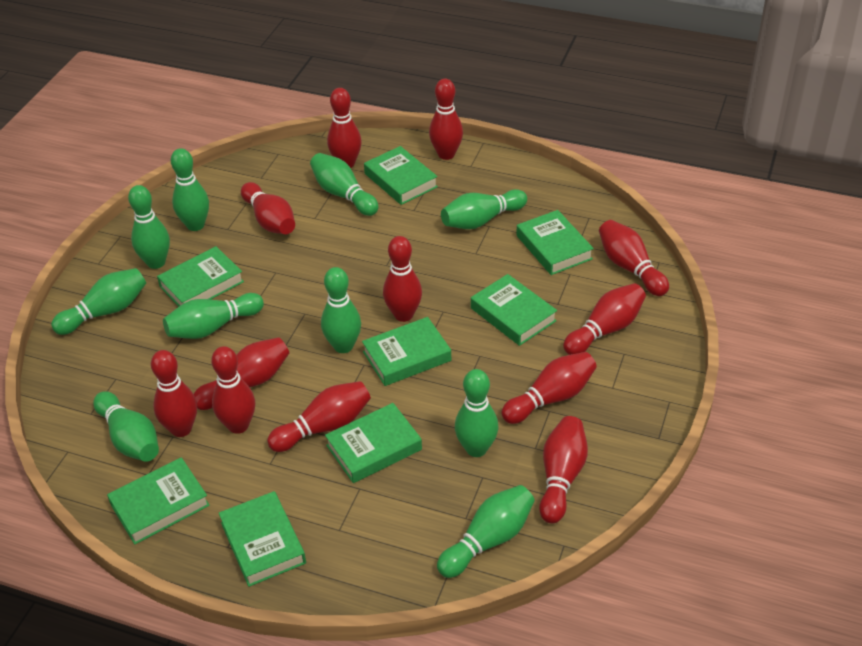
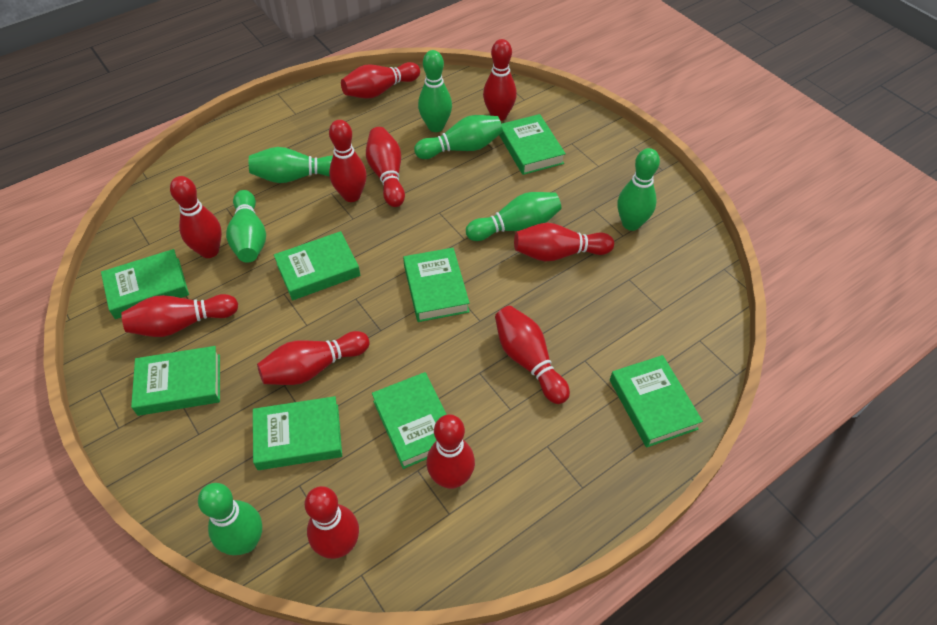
green bowling pin: [51,268,146,335] [93,391,159,462] [128,185,170,269] [163,293,264,339] [171,148,209,231] [310,153,379,216] [321,267,361,353] [437,485,535,578] [441,189,527,229] [455,369,498,457] = 10 -> [198,483,262,555] [226,190,266,263] [249,147,333,183] [414,115,503,159] [418,50,452,132] [466,192,561,241] [617,148,660,231] = 7
red bowling pin: [151,350,197,437] [194,337,289,410] [211,346,255,434] [241,182,295,234] [267,381,371,452] [327,88,362,168] [383,236,422,322] [429,79,463,160] [501,352,597,424] [539,416,588,524] [563,283,646,355] [599,220,669,296] = 12 -> [121,294,238,337] [170,176,222,258] [257,331,369,385] [305,486,359,559] [329,120,367,202] [341,62,420,99] [366,127,405,207] [427,414,475,489] [483,39,517,121] [495,306,570,404] [514,223,614,261] = 11

